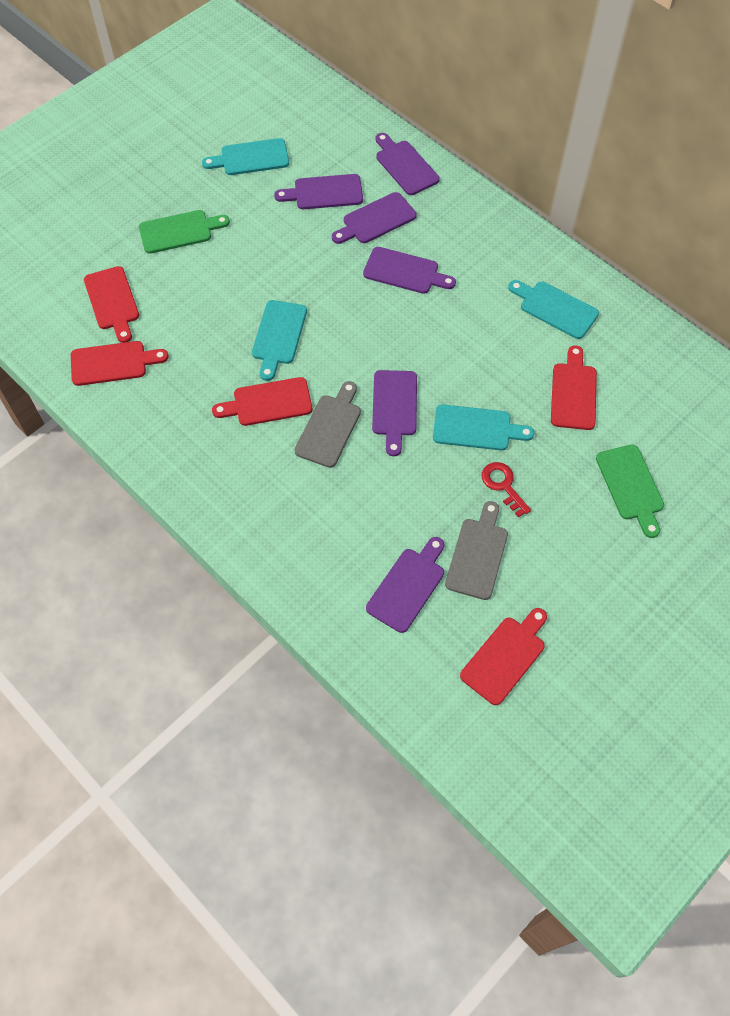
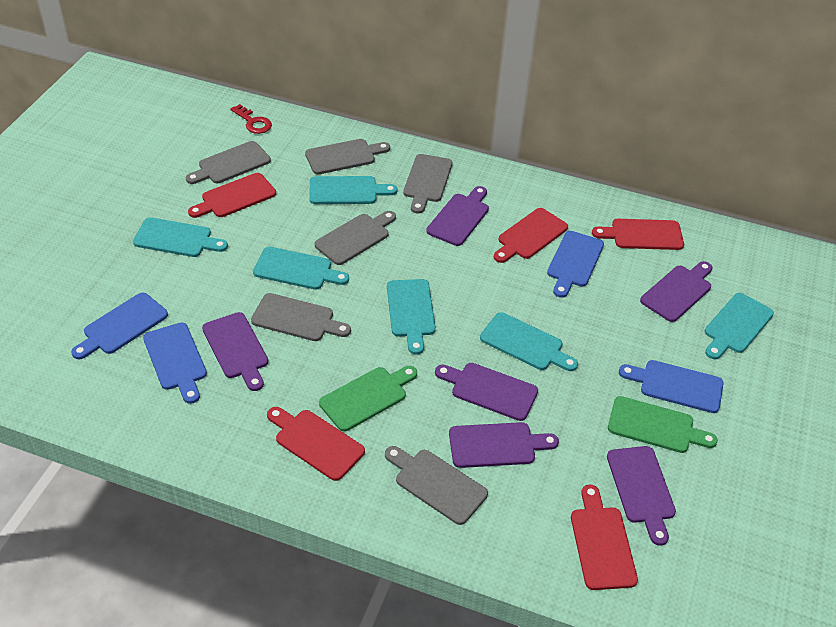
blue cutting board: none = 0 -> [71,293,168,359] [143,322,207,404] [547,231,604,298] [619,360,724,413] = 4
grey cutting board: [294,381,361,468] [445,501,508,600] = 2 -> [186,141,271,184] [251,293,351,341] [305,139,390,174] [314,211,396,265] [385,446,488,525] [403,154,452,214] = 6
turquoise cutting board: [202,138,289,175] [252,300,307,381] [433,404,534,450] [508,280,599,339] = 4 -> [133,217,228,257] [253,247,349,290] [309,176,398,204] [387,279,436,355] [480,312,578,371] [705,293,774,359] = 6

